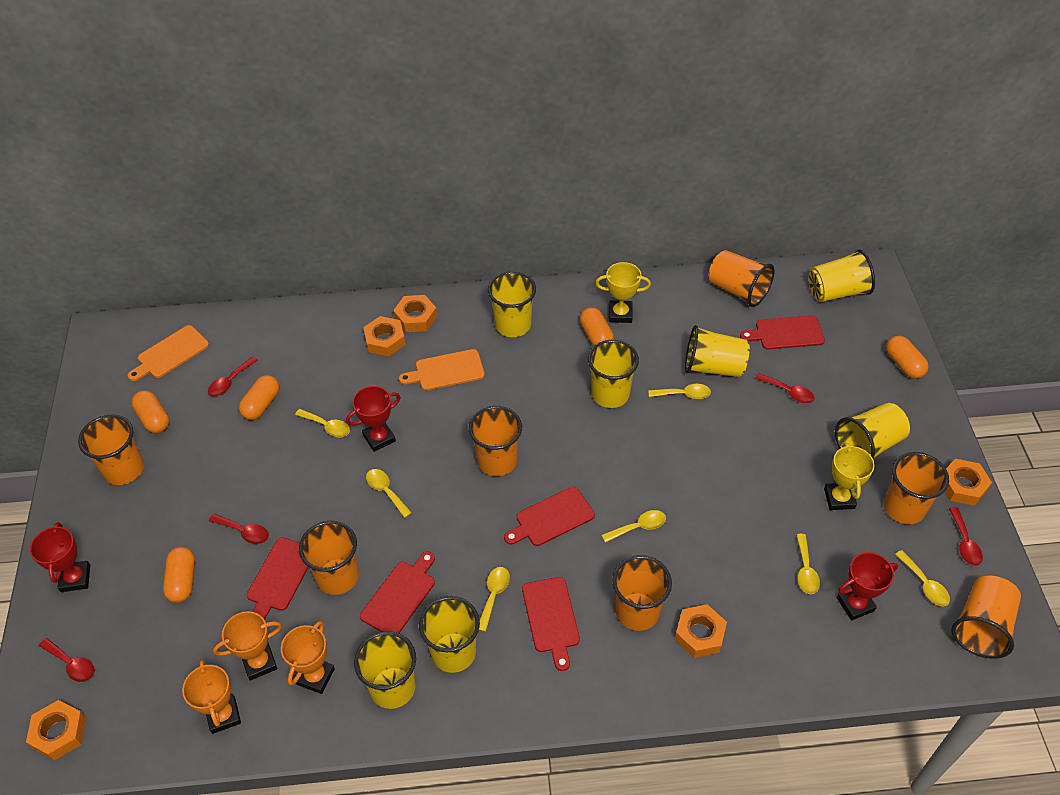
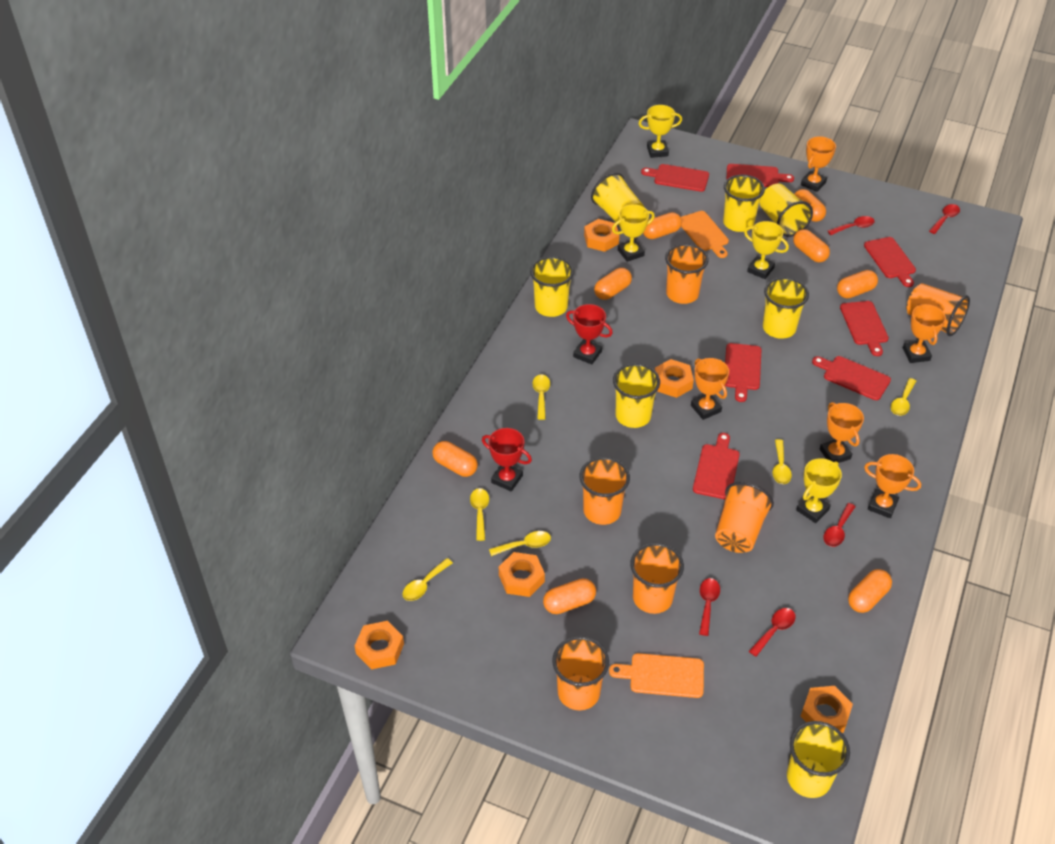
orange capsule: [131,390,170,433] [163,547,195,603] [239,375,279,420] [580,307,614,346] [886,336,929,379] = 5 -> [432,441,478,477] [543,578,596,614] [594,268,632,300] [643,212,682,239] [793,229,830,262] [794,189,826,222] [837,270,878,298] [848,569,892,613] = 8
orange cup: [78,415,144,485] [299,521,359,595] [469,406,522,476] [612,555,672,631] [709,250,775,307] [884,452,949,524] [951,576,1021,659] = 7 -> [552,636,609,711] [580,457,630,525] [630,543,684,614] [665,244,709,304] [715,482,774,553] [906,283,970,336] = 6
orange trophy: [182,660,241,734] [213,611,282,681] [281,621,335,694] = 3 -> [691,358,729,420] [801,136,836,192] [820,402,864,463] [864,454,921,518] [903,303,946,363] = 5
red cutting board: [247,537,309,620] [360,551,435,633] [504,487,595,546] [522,577,580,671] [740,315,825,350] = 5 -> [641,164,709,192] [693,433,740,499] [725,343,761,402] [727,164,794,187] [812,356,891,400] [840,301,889,356] [864,237,916,287] = 7
red trophy: [30,522,90,592] [346,386,401,452] [837,552,898,621] = 3 -> [482,428,532,492] [566,304,613,365] = 2
yellow spoon: [295,409,350,437] [366,469,412,518] [479,567,510,632] [602,510,666,543] [648,384,711,399] [796,534,820,594] [895,550,950,606] = 7 -> [402,558,453,601] [470,488,489,541] [489,531,551,556] [532,374,550,420] [772,439,792,484] [891,378,916,416] = 6
yellow trophy: [595,262,651,323] [824,443,875,510] = 2 -> [612,204,655,262] [638,105,682,158] [744,221,789,279] [796,458,842,523] = 4

